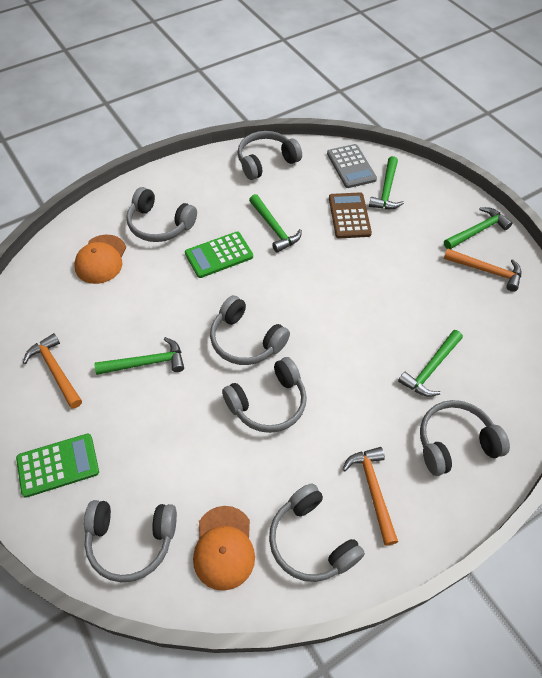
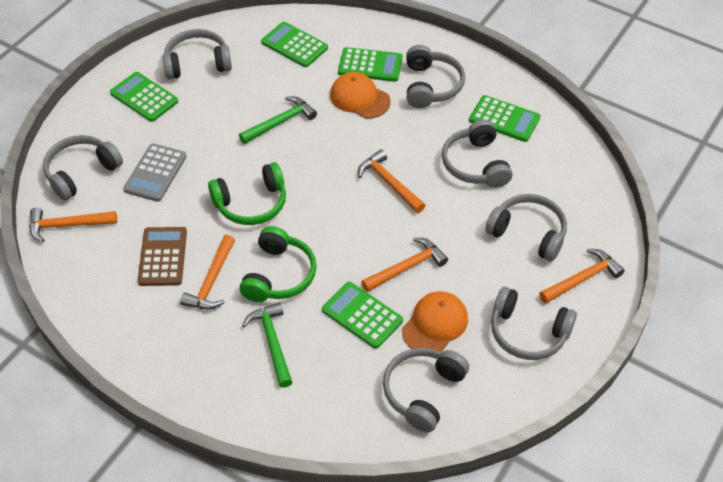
green calculator: [16,434,99,498] [185,232,253,278] = 2 -> [110,72,178,122] [261,22,328,67] [322,282,403,349] [338,47,403,82] [469,95,541,142] = 5
green hammer: [94,337,184,375] [249,194,302,253] [369,156,404,209] [398,330,463,397] [444,207,513,249] = 5 -> [239,96,317,144] [242,302,292,388] = 2
green headphones: none = 0 -> [208,162,286,225] [239,226,317,302] = 2
orange hammer: [23,333,82,409] [343,447,398,546] [443,248,521,292] = 3 -> [30,208,117,242] [180,235,235,310] [358,149,425,213] [361,238,448,292] [539,249,625,304] = 5

